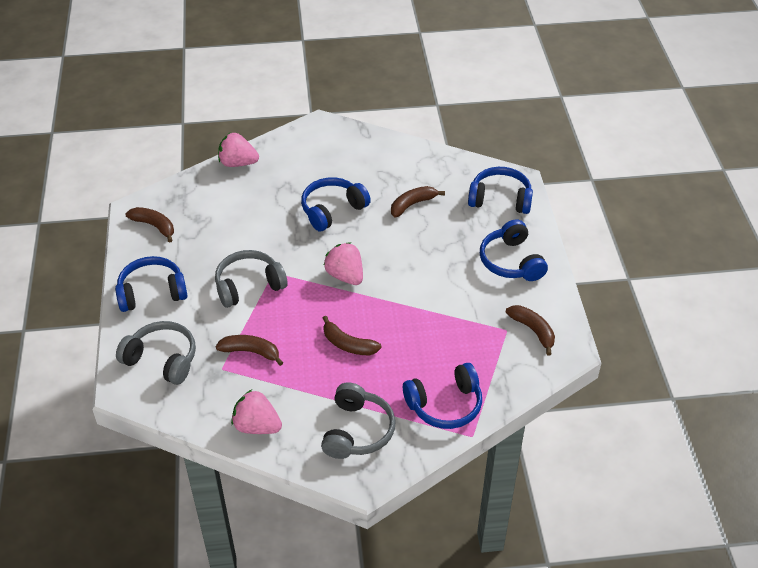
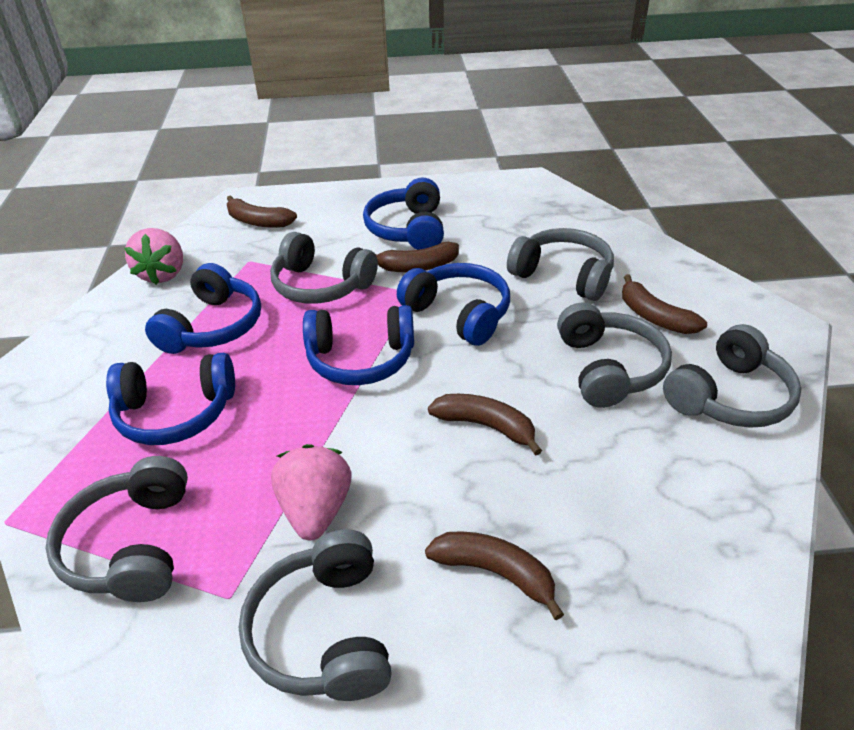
grey headphones: [116,321,196,385] [215,250,287,308] [321,382,396,459] = 3 -> [46,456,188,602] [239,529,392,701] [270,232,378,304] [507,228,614,301] [557,303,672,408] [663,324,801,428] = 6
pink strawberry: [218,133,259,167] [231,390,282,434] [323,242,363,285] = 3 -> [124,228,183,285] [271,444,351,540] = 2

